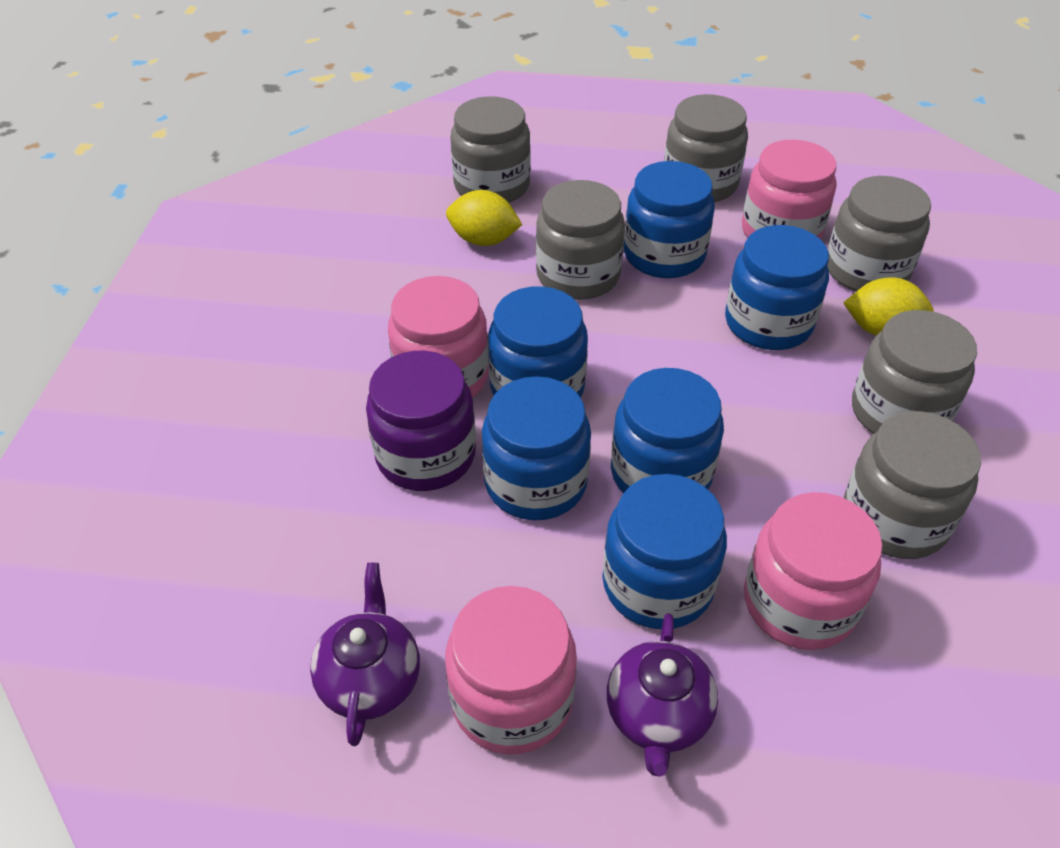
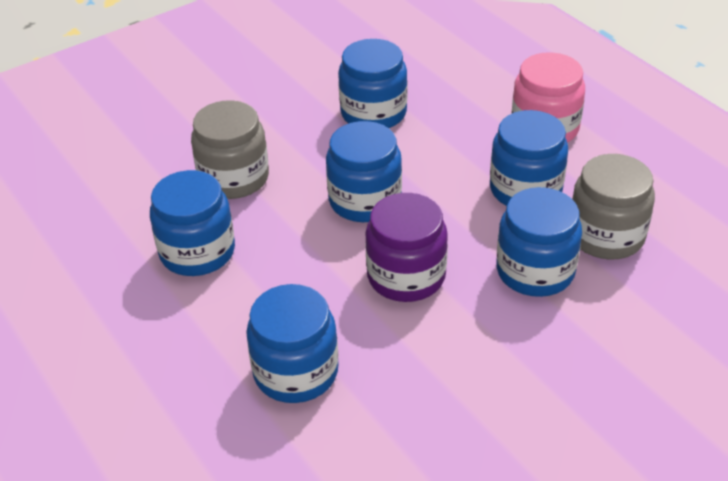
grey jar: [450,96,531,203] [536,180,625,300] [664,94,748,202] [827,176,931,292] [844,411,981,559] [852,310,977,434] = 6 -> [191,100,269,199] [572,154,655,260] = 2
pink jar: [388,276,489,398] [445,586,577,755] [742,140,837,239] [744,492,882,650] = 4 -> [511,52,585,143] = 1
purple teapot: [310,563,420,746] [607,613,718,777] = 2 -> none = 0
yellow lemon: [446,190,522,246] [843,277,934,336] = 2 -> none = 0

